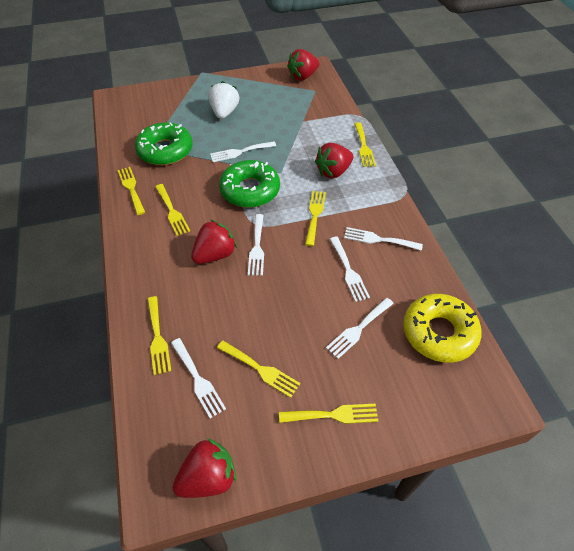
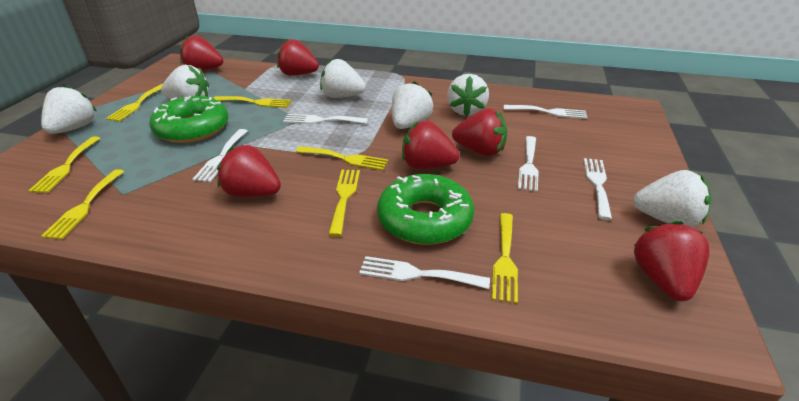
red strawberry: [173,438,236,498] [191,220,237,264] [287,49,320,80] [315,143,353,179] = 4 -> [180,35,223,71] [217,145,281,197] [277,39,319,76] [402,121,459,169] [452,108,507,156] [634,221,709,301] = 6
white strawberry: [208,81,239,119] = 1 -> [41,85,97,134] [161,65,209,99] [320,59,366,98] [392,81,433,129] [447,74,489,117] [633,170,711,227] = 6
yellow donut: [403,294,482,363] = 1 -> none = 0

